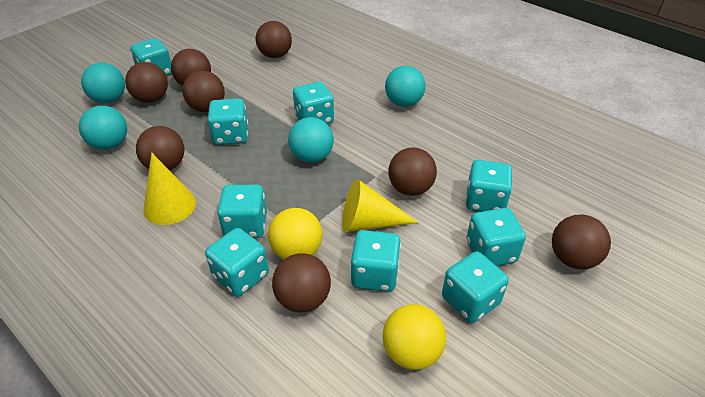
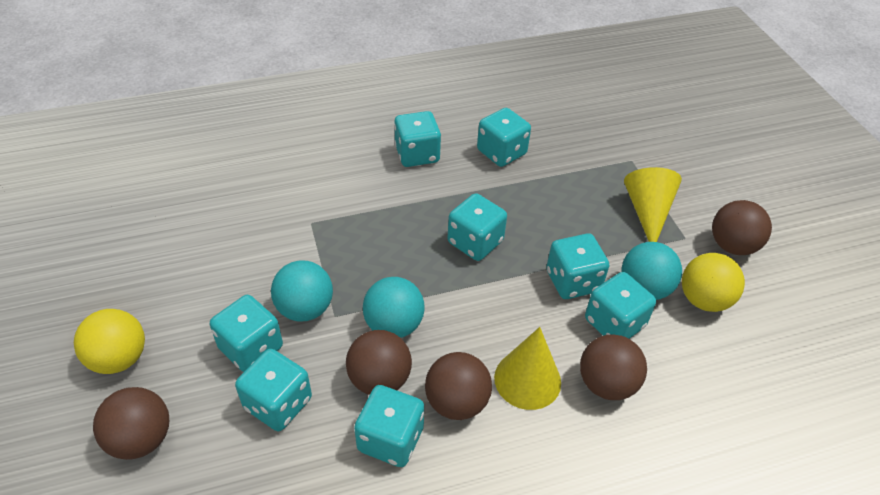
brown ball: [125,62,168,103] [136,126,185,170] [171,49,211,86] [182,71,225,112] [256,21,292,58] [272,253,331,312] [388,148,437,196] [552,215,611,269] = 8 -> [93,387,169,460] [346,330,412,395] [425,352,492,420] [580,334,647,400] [712,200,772,255] = 5
turquoise ball: [79,106,127,150] [81,63,125,103] [288,117,334,163] [385,66,426,107] = 4 -> [271,261,333,322] [363,277,425,338] [622,242,682,300] = 3
turquoise dice: [130,38,172,76] [205,228,269,296] [207,98,248,145] [217,185,267,238] [293,82,334,124] [351,230,401,292] [442,251,509,323] [466,160,512,212] [467,208,526,266] = 9 -> [210,295,283,372] [235,349,312,431] [354,385,424,467] [394,111,441,167] [447,193,507,261] [477,108,531,167] [546,233,609,299] [585,272,656,339] = 8

